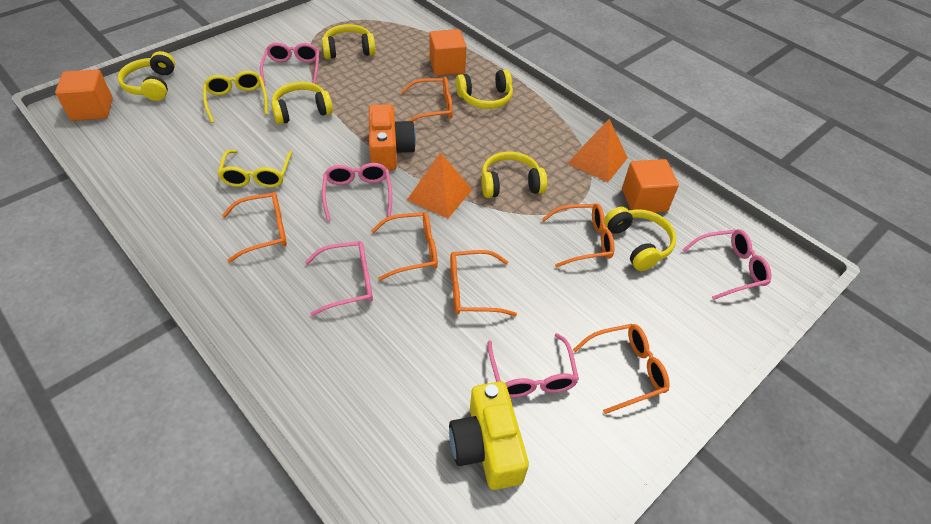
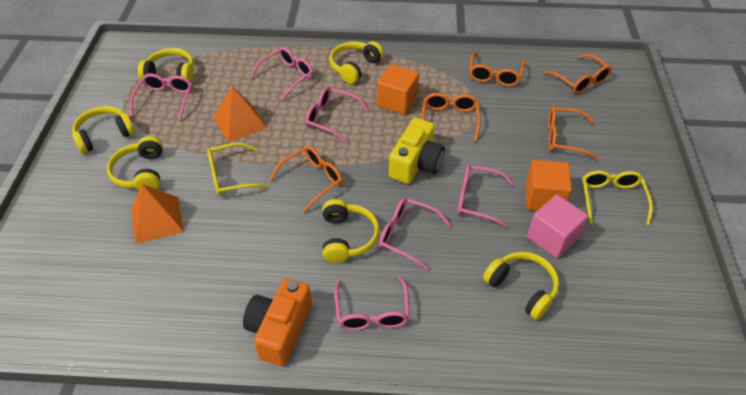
orange cube: [55,69,113,121] [429,29,467,76] [622,159,679,213] = 3 -> [377,64,419,115] [526,160,572,211] = 2
orange glasses: [222,192,287,263] [371,212,438,281] [401,77,453,121] [450,250,517,316] [542,203,615,268] [573,324,670,414] = 6 -> [270,146,342,213] [422,93,481,142] [469,52,525,87] [544,54,612,94] [548,106,598,160] = 5
pink cube: none = 0 -> [527,195,588,259] = 1
pink glasses: [260,42,319,86] [305,241,373,316] [322,163,392,221] [488,333,579,398] [682,229,772,300] = 5 -> [130,74,192,121] [250,47,313,100] [305,87,369,143] [334,276,410,331] [379,198,451,270] [457,165,515,228] = 6

